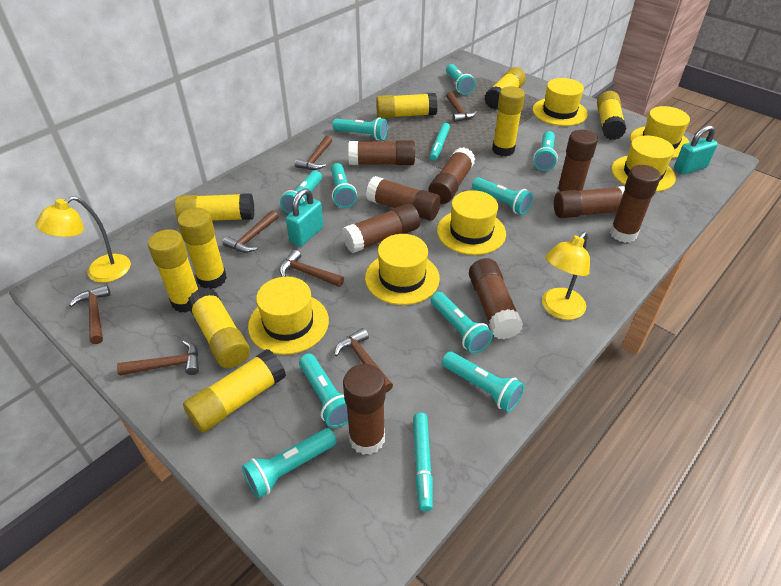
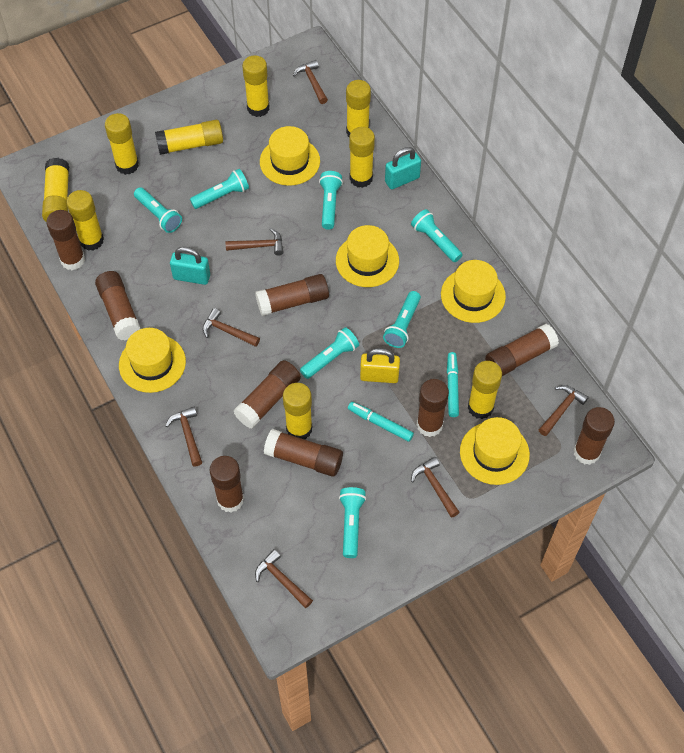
turquoise flashlight: [242,428,337,498] [280,170,322,214] [299,354,348,428] [331,163,357,208] [333,117,388,140] [431,292,493,354] [442,351,524,412] [446,64,476,95] [472,178,533,215] [533,131,558,171] = 10 -> [134,187,182,233] [190,169,249,209] [300,327,359,379] [319,171,343,229] [339,487,366,558] [383,291,421,348] [411,209,463,262] = 7
yellow hat: [248,277,329,355] [365,234,440,305] [437,190,506,255] [533,78,588,126] [611,135,676,192] [630,106,690,158] = 6 -> [119,328,186,393] [260,126,320,186] [336,225,399,287] [441,260,506,323] [460,417,530,485] = 5
yellow lamp: [35,196,131,283] [542,232,590,320] = 2 -> none = 0
yellow padlock: none = 0 -> [360,348,400,383] = 1

